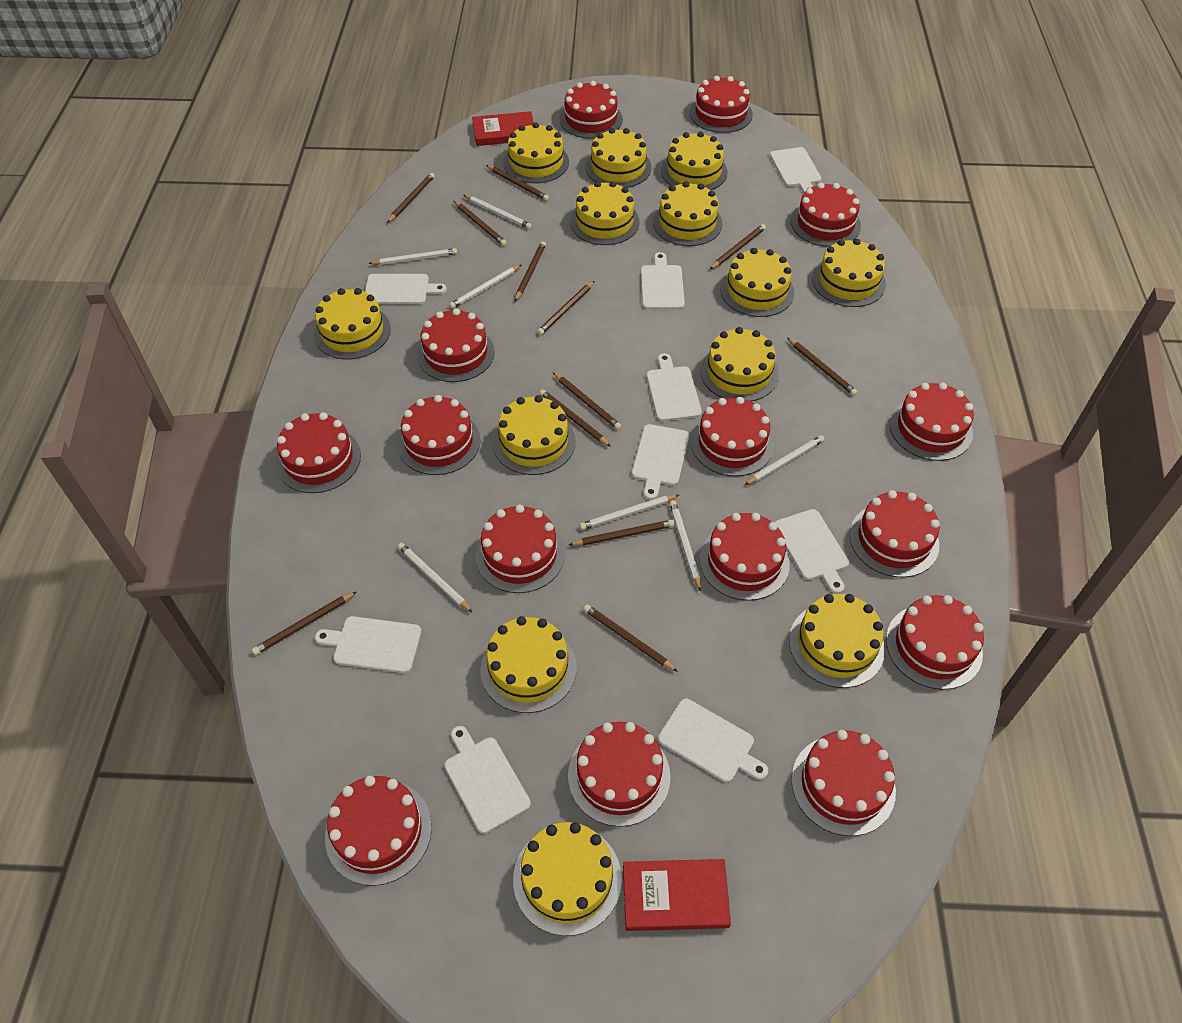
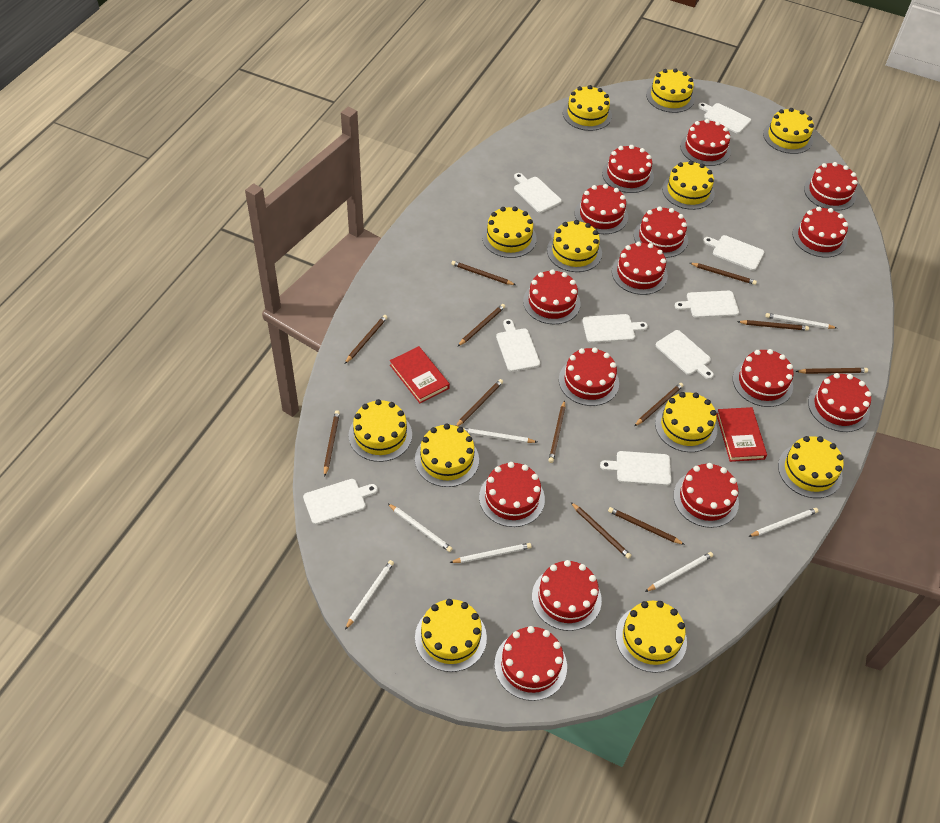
yellow cake: [314,288,391,360] [480,616,577,713] [493,395,575,475] [503,123,569,183] [513,822,622,936] [570,181,639,245] [585,128,652,188] [653,181,722,246] [661,132,728,190] [700,327,779,401] [720,248,794,317] [789,594,885,688] [812,239,886,307] = 13 -> [349,399,412,462] [415,424,479,487] [415,599,487,672] [482,207,537,258] [547,220,602,272] [563,85,612,131] [616,601,687,673] [646,68,695,113] [655,392,717,452] [662,161,715,210] [763,108,814,154] [778,436,844,498] = 12

